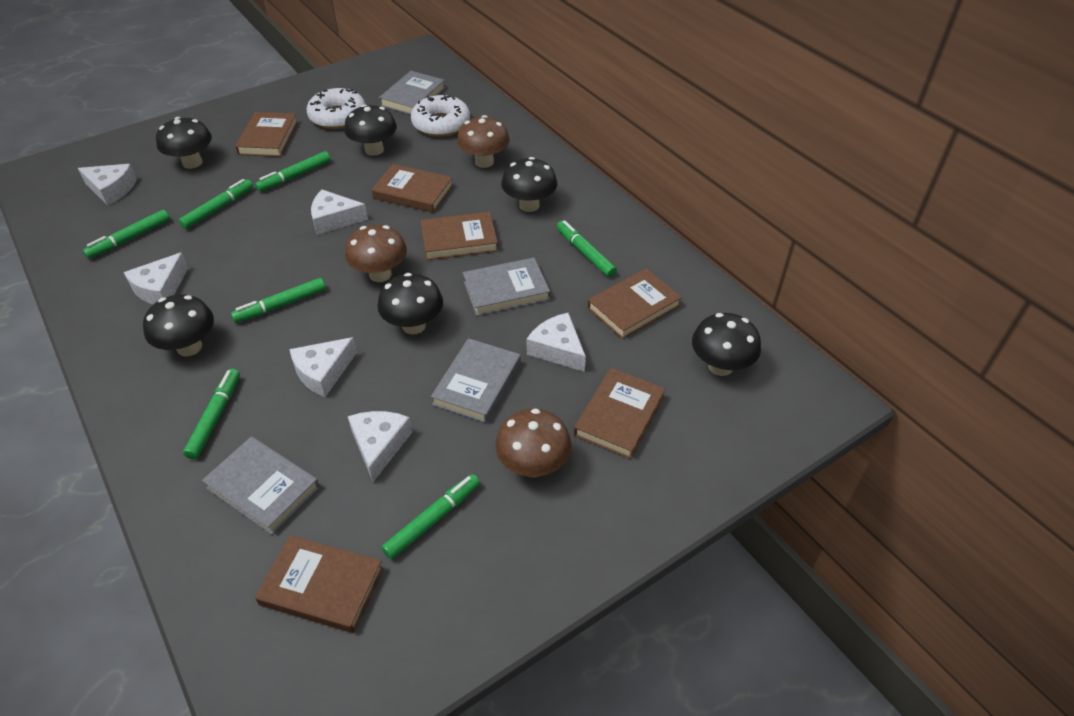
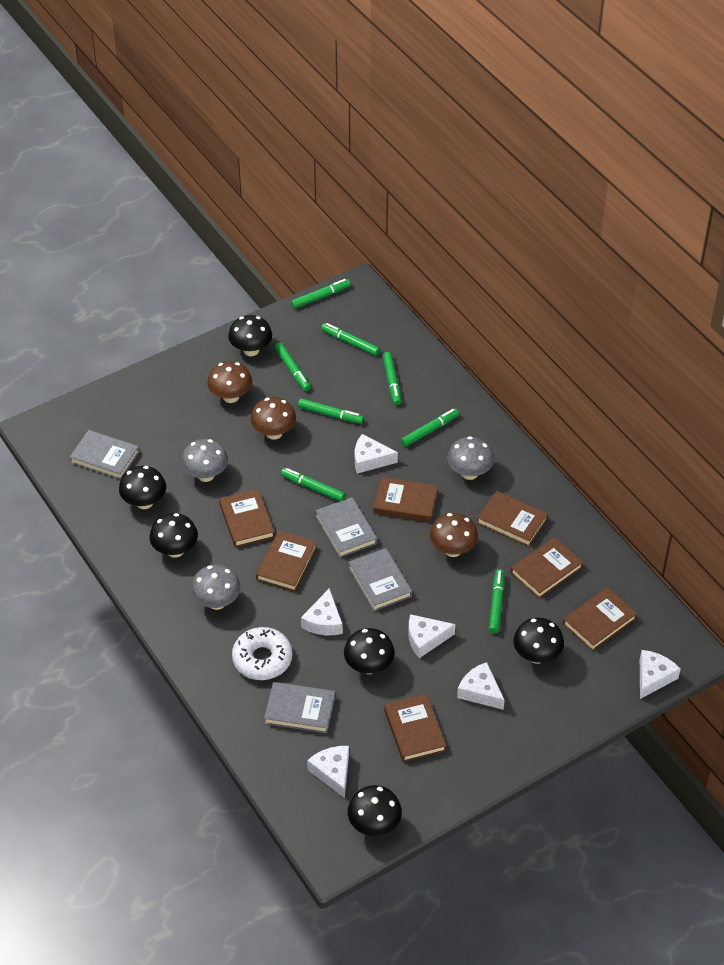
brown book: [235,112,298,157] [255,535,384,633] [371,164,453,213] [420,212,498,260] [574,368,665,459] [587,268,682,339] = 6 -> [219,489,275,547] [256,530,317,592] [373,477,438,522] [384,694,446,762] [477,491,548,547] [511,537,583,599] [563,587,637,651] = 7
green marker: [83,210,170,259] [179,179,253,229] [183,369,240,460] [231,278,326,323] [255,151,330,192] [382,474,480,559] [557,220,617,278] = 7 -> [275,343,311,391] [281,468,345,501] [291,279,351,309] [298,398,364,424] [321,323,380,356] [383,352,401,405] [401,409,459,447] [489,569,504,633] = 8
grey mushroom: none = 0 -> [181,439,228,482] [191,565,241,610] [447,436,494,480] = 3
white donut: [307,88,366,129] [411,95,470,137] = 2 -> [232,627,292,680] = 1

